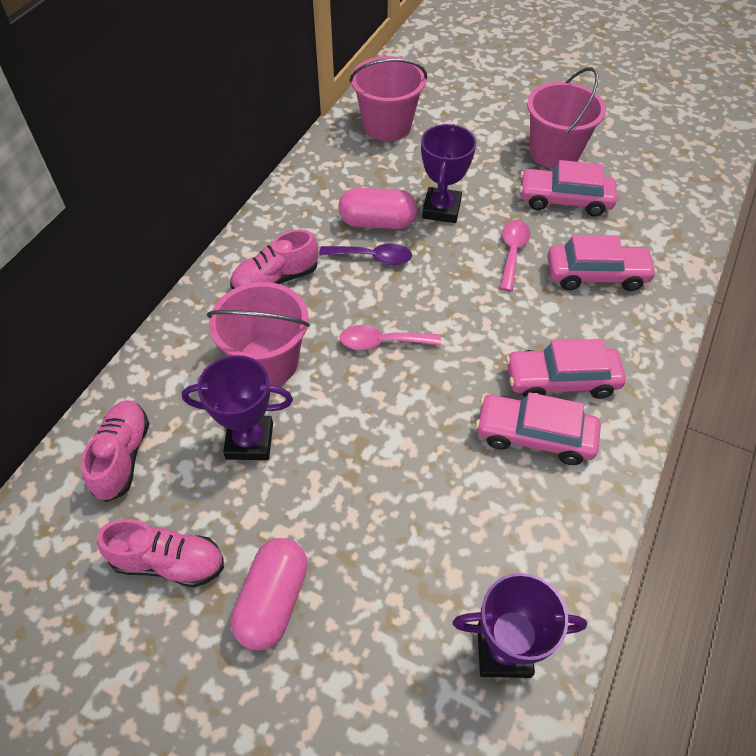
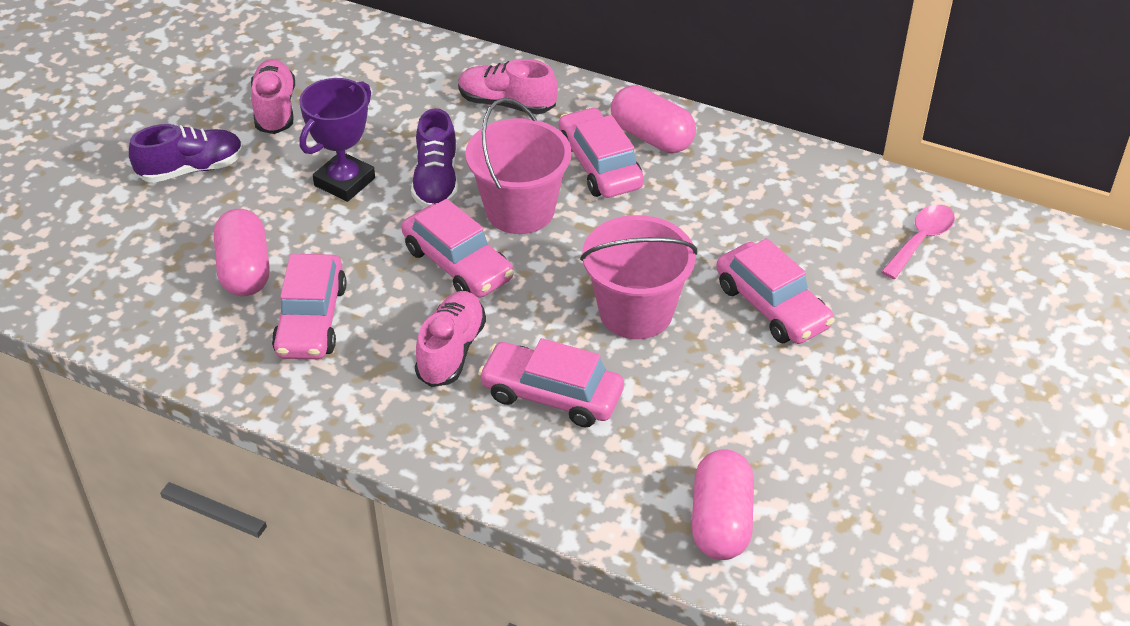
pink bucket: [207,282,310,386] [349,56,427,141] [527,67,606,169] = 3 -> [465,98,571,234] [580,215,697,339] = 2
pink capsule: [231,538,308,650] [338,188,417,229] = 2 -> [214,209,270,296] [611,86,696,153] [692,449,754,560] = 3
pink car: [475,392,601,465] [506,339,626,399] [519,160,617,216] [547,235,657,291] = 4 -> [272,254,347,359] [402,199,514,298] [478,338,624,428] [559,107,644,198] [716,238,835,344] = 5
pink spoon: [340,325,441,350] [500,220,530,291] = 2 -> [881,205,955,279] = 1
purple shoe: none = 0 -> [129,124,244,183] [411,108,458,208] = 2
purple spoon: [319,243,412,265] = 1 -> none = 0
purple trophy: [182,355,293,460] [421,124,476,223] [453,573,587,678] = 3 -> [299,78,375,202] = 1

